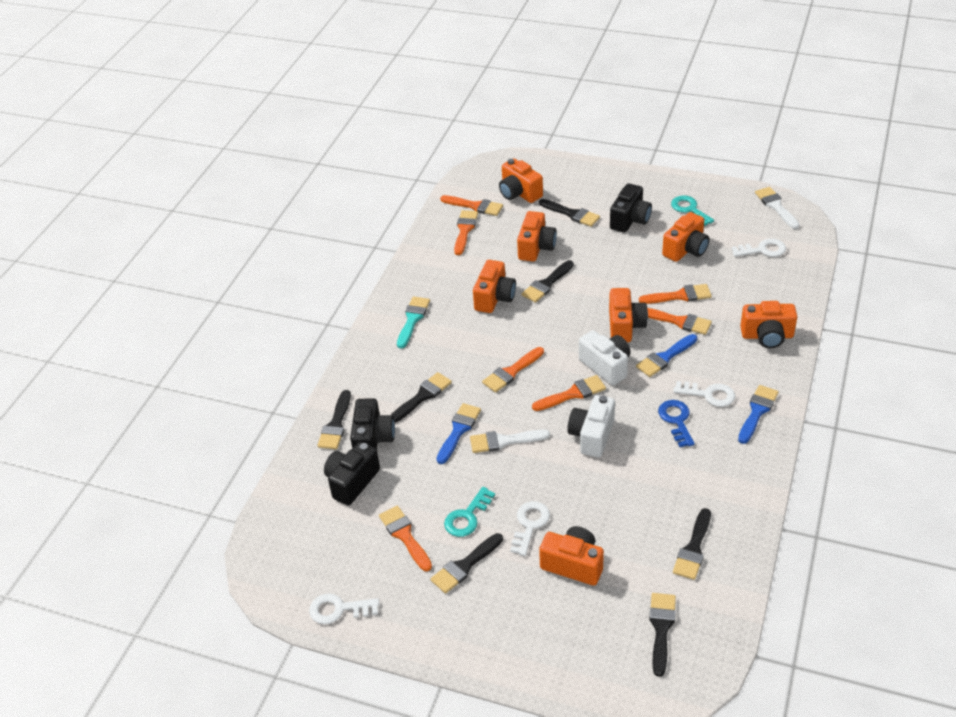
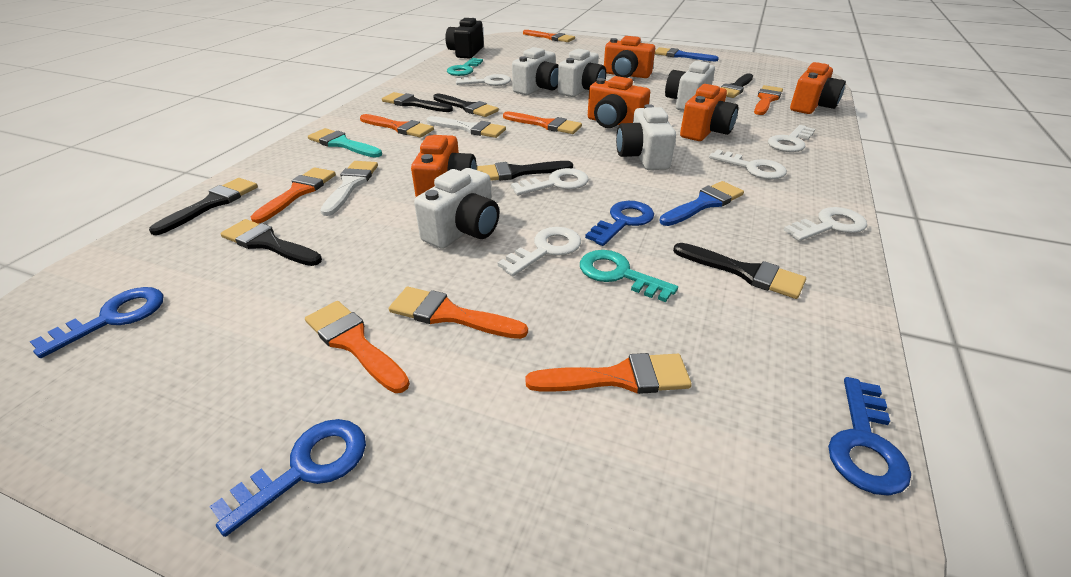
black camera: [324,442,380,506] [350,399,395,449] [610,183,652,233] = 3 -> [445,18,484,59] = 1
blue brush: [437,403,481,464] [636,334,697,377] [738,385,779,444] = 3 -> [655,47,719,61] [659,181,744,226] = 2
blue key: [658,400,695,447] = 1 -> [30,287,164,358] [209,419,366,537] [585,201,654,246] [828,377,911,496] = 4
orange brush: [379,506,432,571] [440,195,503,216] [454,210,478,255] [482,347,544,393] [532,375,606,411] [639,284,712,304] [647,308,712,335] = 7 -> [251,167,336,223] [305,301,410,393] [360,114,434,138] [389,287,528,339] [503,111,582,134] [523,30,575,42] [525,353,692,394] [754,85,783,115] = 8
orange camera: [473,260,516,313] [499,158,543,203] [517,211,557,261] [539,526,604,585] [609,288,648,342] [662,212,710,262] [740,301,797,348] = 7 -> [411,135,477,197] [588,76,650,128] [604,36,655,78] [680,84,738,141] [790,62,846,114] = 5
white camera: [567,395,615,458] [579,330,631,386] = 2 -> [414,168,499,249] [512,47,558,95] [558,49,606,97] [616,104,676,170] [665,61,715,111] = 5
white key: [309,594,379,624] [510,501,550,556] [673,381,735,407] [731,238,786,257] = 4 -> [456,74,511,86] [498,227,581,276] [511,168,589,195] [709,149,787,180] [768,125,815,152] [784,207,867,241] = 6

